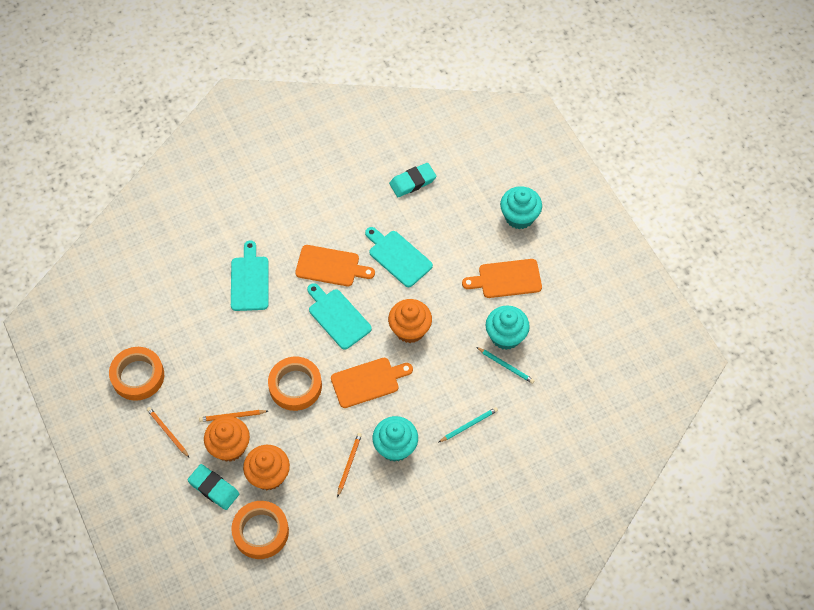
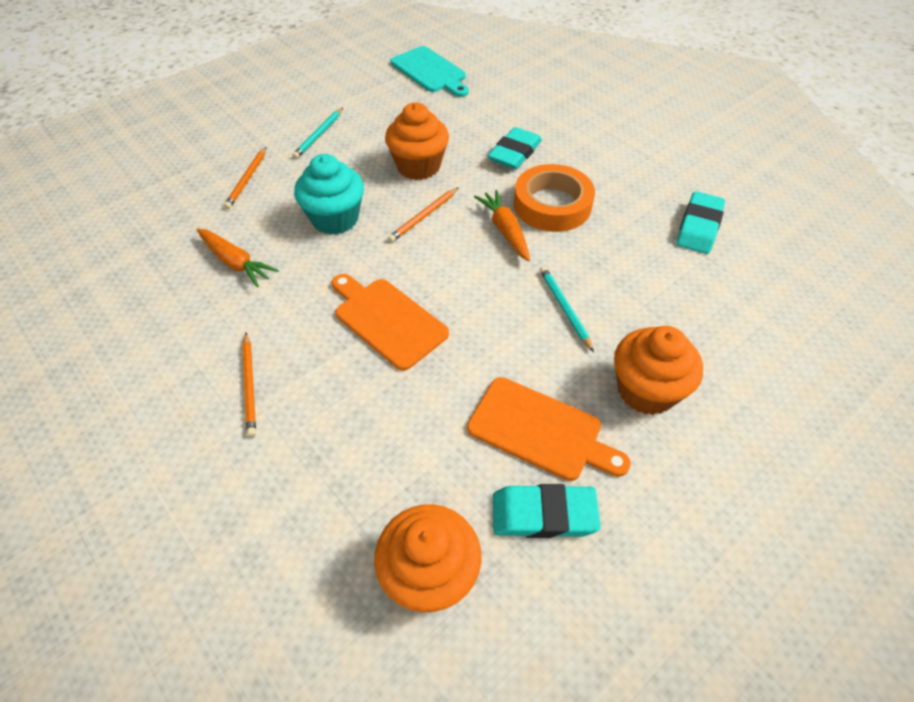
orange carrot: none = 0 -> [197,229,279,287] [474,190,530,261] = 2
orange cutting board: [295,245,375,286] [331,358,413,408] [462,259,542,298] = 3 -> [331,274,449,371] [467,377,631,481] = 2
orange tape: [109,347,164,401] [231,501,289,559] [268,357,322,411] = 3 -> [514,164,595,232] = 1
turquoise cupcake: [373,416,418,462] [486,305,530,350] [500,186,542,229] = 3 -> [294,154,364,235] = 1
turquoise cutting board: [231,240,269,311] [307,283,372,350] [365,227,433,287] = 3 -> [391,46,469,97] = 1
turquoise eraser: [187,464,239,510] [389,163,436,197] = 2 -> [488,127,542,169] [493,484,601,538] [676,191,725,254] = 3

